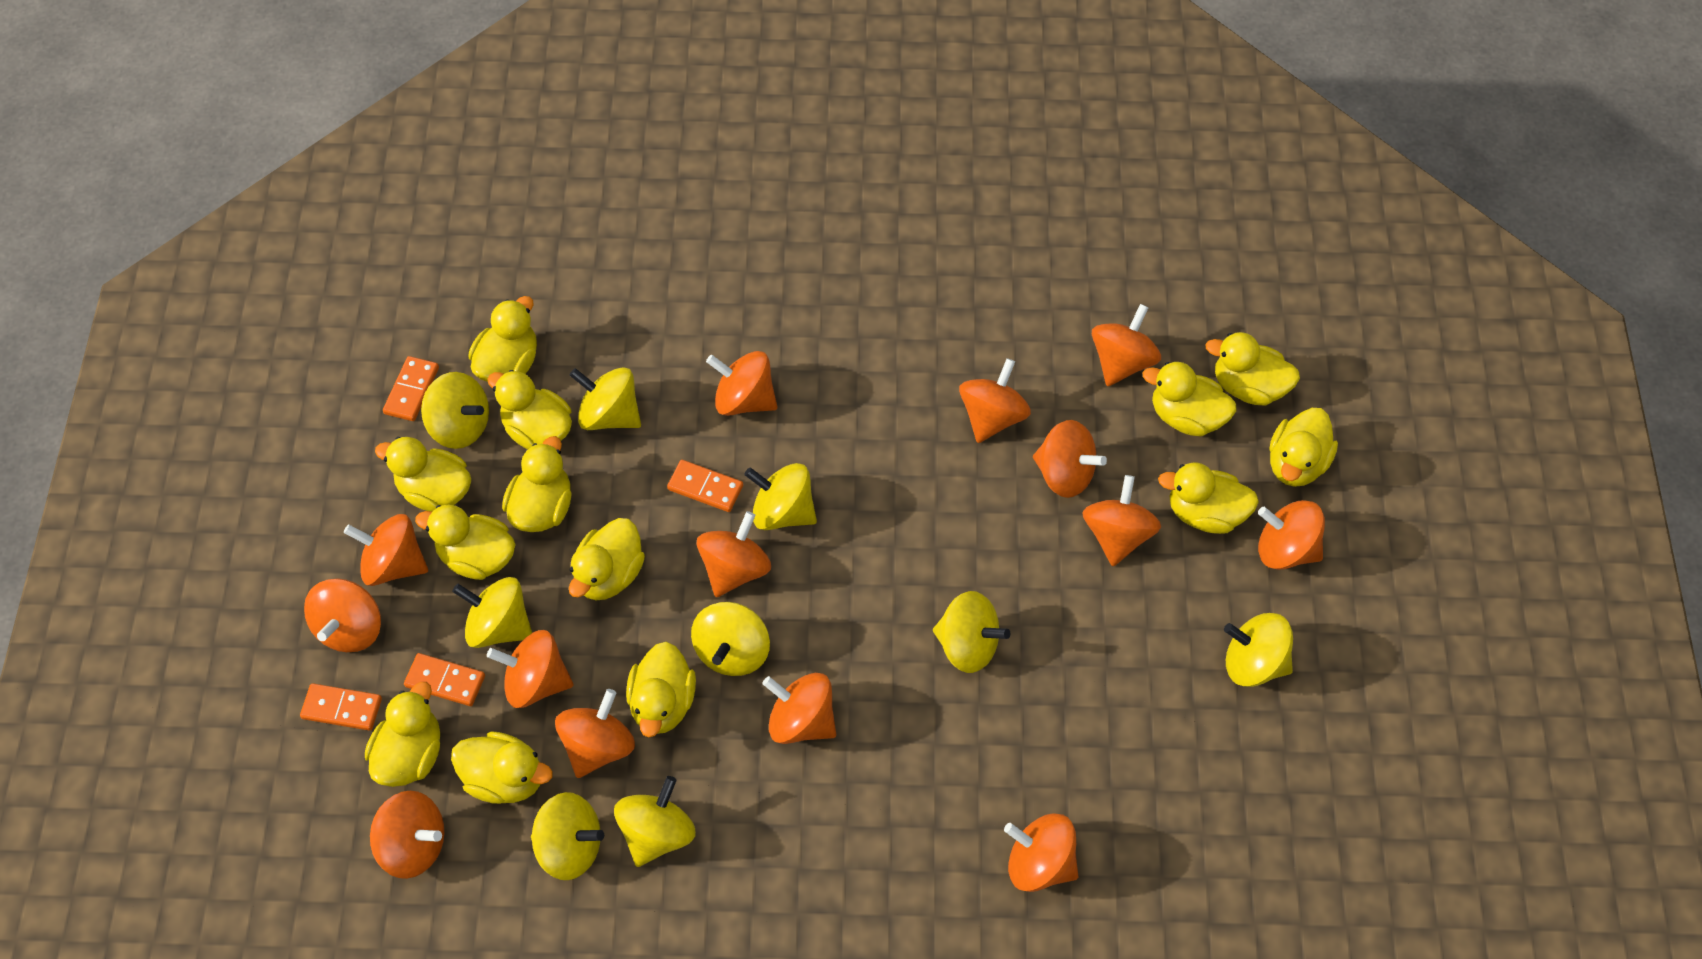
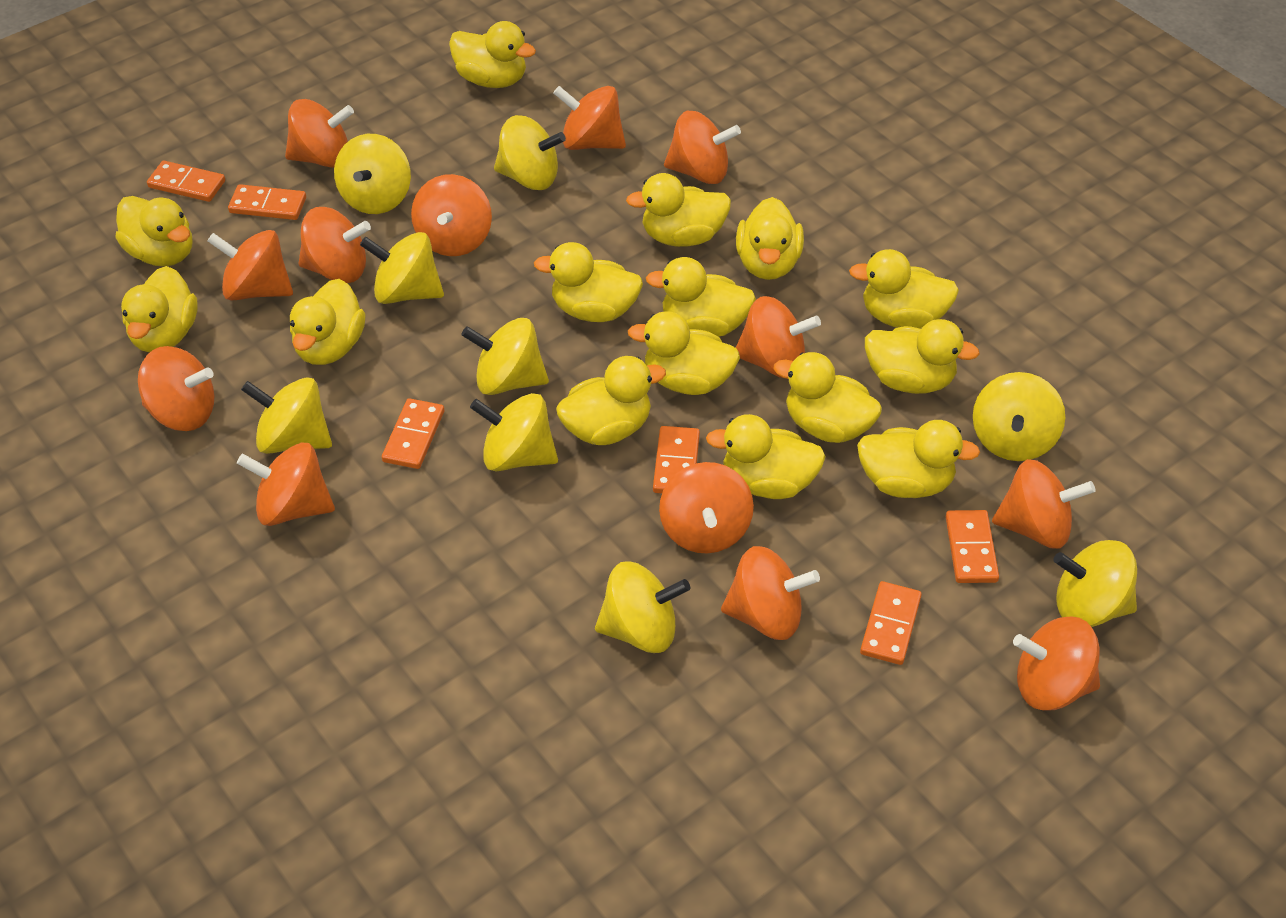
orange domino: [300,683,382,731] [383,356,439,421] [404,653,485,706] [667,460,743,512] = 4 -> [147,161,225,202] [228,184,306,220] [382,398,444,469] [653,426,700,493] [860,581,922,665] [946,510,999,583] = 6
orange spinning top: [304,578,381,652] [344,514,428,586] [370,791,444,879] [487,630,573,708] [555,689,635,778] [697,511,771,597] [706,351,777,416] [763,673,836,744] [959,358,1031,443] [1004,813,1079,892] [1033,420,1107,498] [1082,475,1161,566] [1092,304,1161,386] [1258,500,1325,570] = 14 -> [138,346,214,431] [207,230,293,300] [237,443,335,526] [285,99,354,168] [298,207,371,283] [411,174,492,256] [553,86,626,150] [659,462,754,553] [664,111,741,184] [721,546,820,640] [736,296,821,378] [992,459,1096,549] [1013,617,1100,711] = 13
yellow duck: [365,682,440,787] [375,437,471,512] [415,505,516,580] [451,731,553,804] [468,296,537,382] [487,370,572,449] [502,436,572,532] [569,518,645,601] [626,642,696,738] [1143,362,1237,436] [1158,463,1259,534] [1205,332,1300,406] [1269,408,1338,487] = 13 -> [115,196,192,267] [121,266,198,352] [290,279,366,365] [449,21,536,88] [534,242,643,322] [556,356,666,445] [626,173,731,247] [628,311,740,395] [646,257,756,337] [706,414,826,499] [736,197,804,280] [773,352,882,443] [849,249,959,329] [857,420,980,498] [865,319,980,394] = 15

